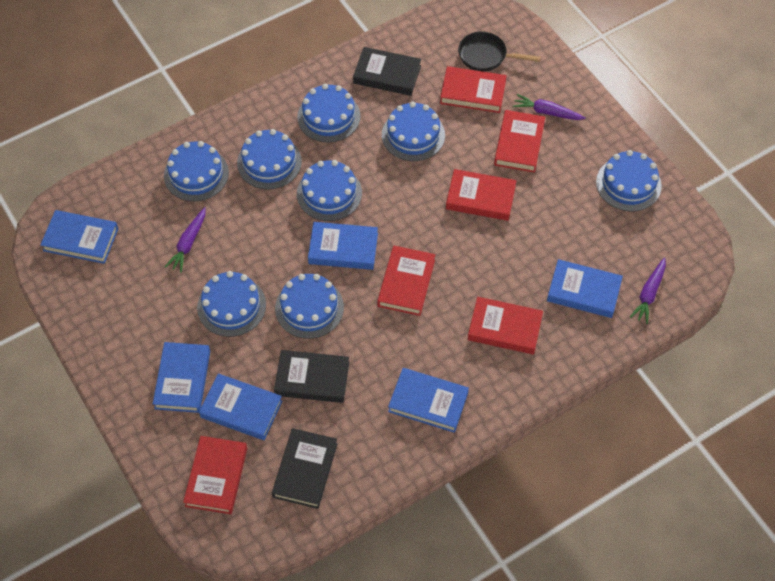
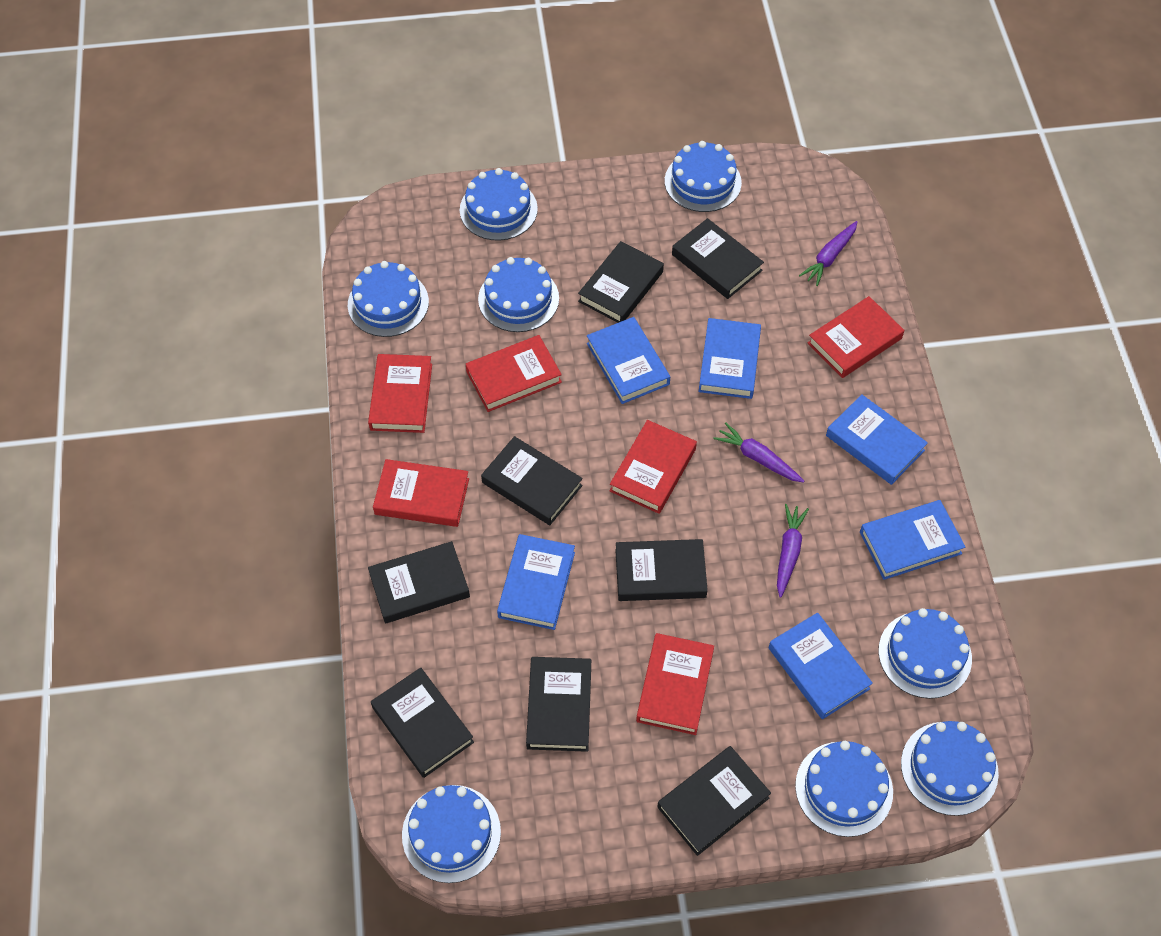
black book: [272,428,337,509] [274,350,349,403] [353,47,421,96] = 3 -> [368,541,470,623] [371,668,474,778] [481,436,583,525] [526,657,591,752] [578,241,664,323] [615,539,708,601] [657,746,771,856] [672,218,764,299] = 8
black pan: [458,32,541,72] = 1 -> none = 0

